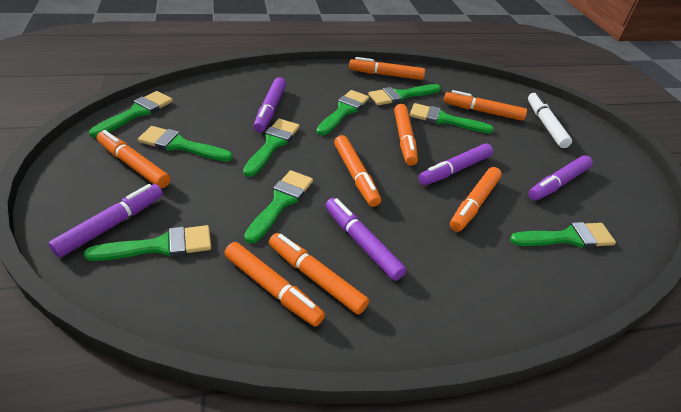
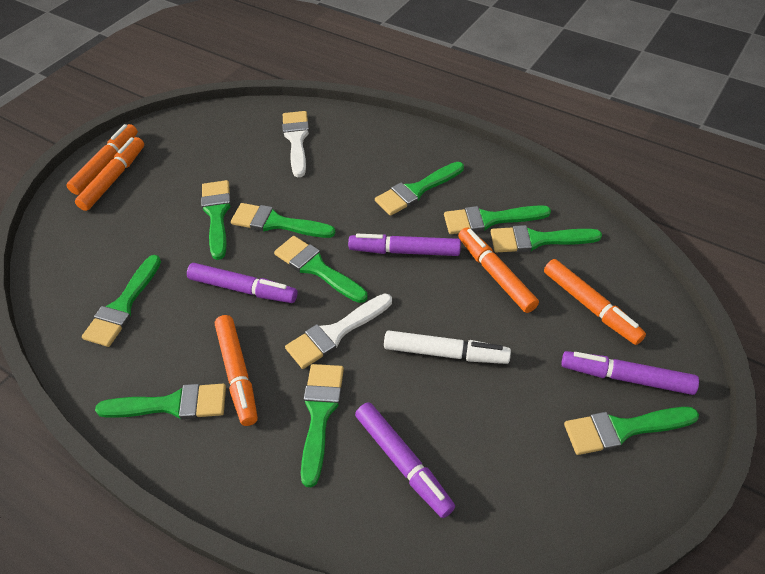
green brush: [84,225,211,261] [89,91,173,138] [138,126,233,161] [243,119,300,177] [244,170,313,243] [316,90,369,135] [368,84,441,105] [410,103,494,134] [510,222,616,248] = 9 -> [82,255,161,347] [95,384,226,420] [201,180,231,260] [231,203,336,238] [274,236,368,303] [301,364,344,487] [375,162,464,216] [444,205,551,234] [491,225,602,253] [564,407,699,455] = 10
orange marker: [97,130,170,188] [224,242,325,327] [269,233,369,315] [334,135,381,207] [349,57,425,80] [394,104,418,166] [444,90,527,121] [450,167,502,232] = 8 -> [66,124,138,195] [75,137,144,211] [215,315,258,426] [458,227,539,313] [544,259,646,345] = 5
purple marker: [49,184,163,258] [254,77,286,132] [325,198,406,281] [418,143,493,185] [528,155,593,201] = 5 -> [187,263,297,303] [348,234,461,256] [355,402,455,518] [561,351,699,395] = 4
white brush: none = 0 -> [282,111,309,177] [285,294,392,369] = 2

